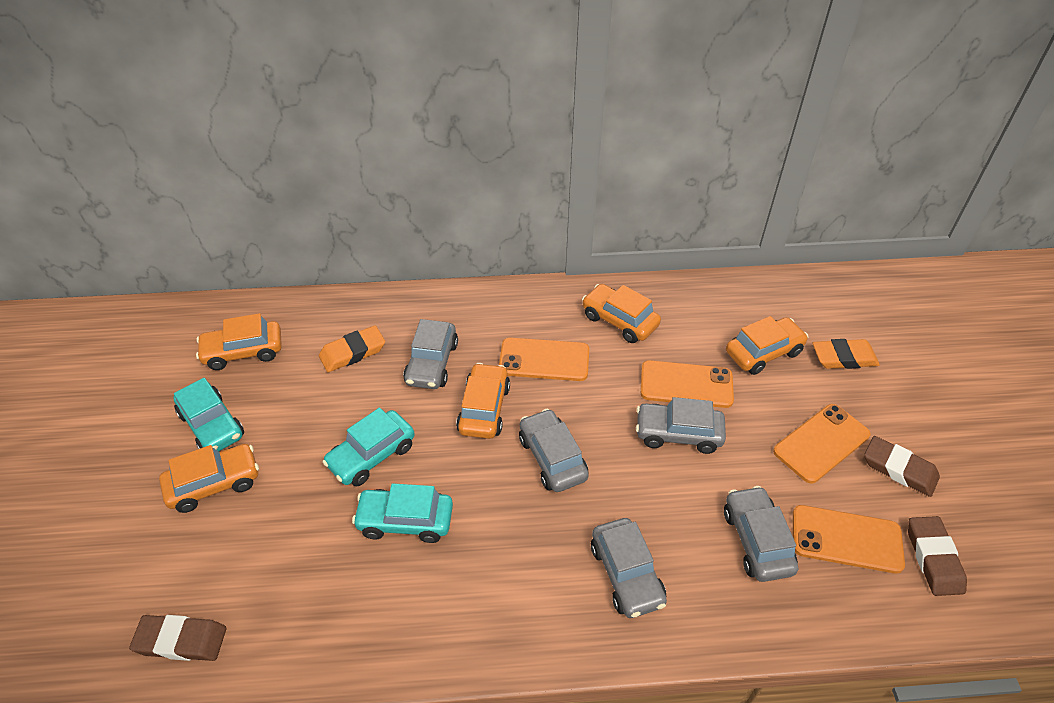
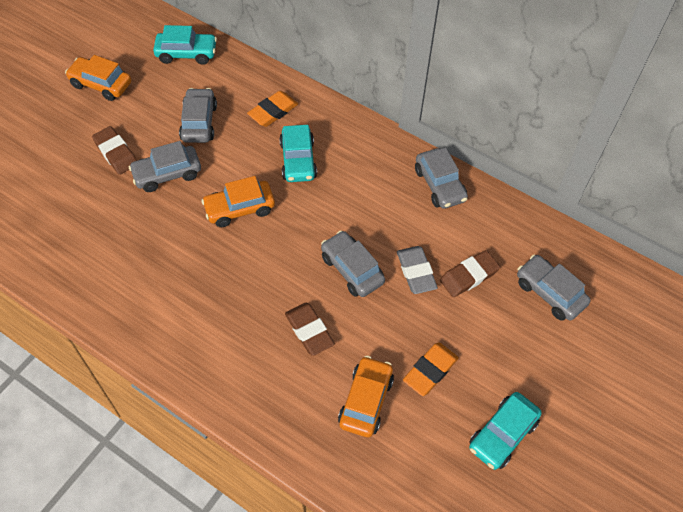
grey eraser: none = 0 -> [397,246,438,294] = 1
orange car: [159,444,259,513] [196,313,282,370] [456,363,510,439] [582,284,661,343] [726,316,808,375] = 5 -> [65,55,131,101] [201,176,275,227] [338,356,394,437] = 3
orange phone: [499,338,589,381] [641,360,734,408] [773,404,871,484] [793,505,905,574] = 4 -> none = 0

